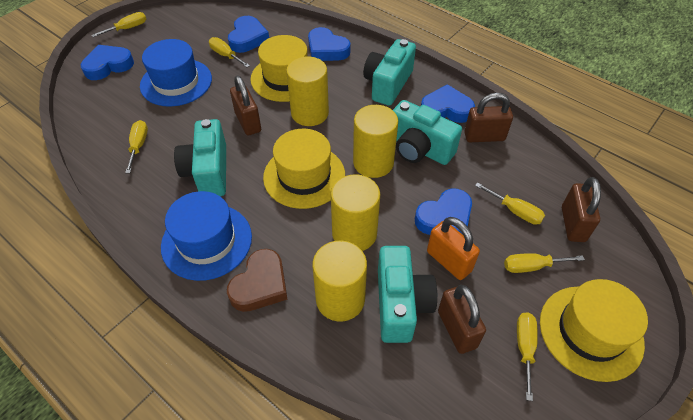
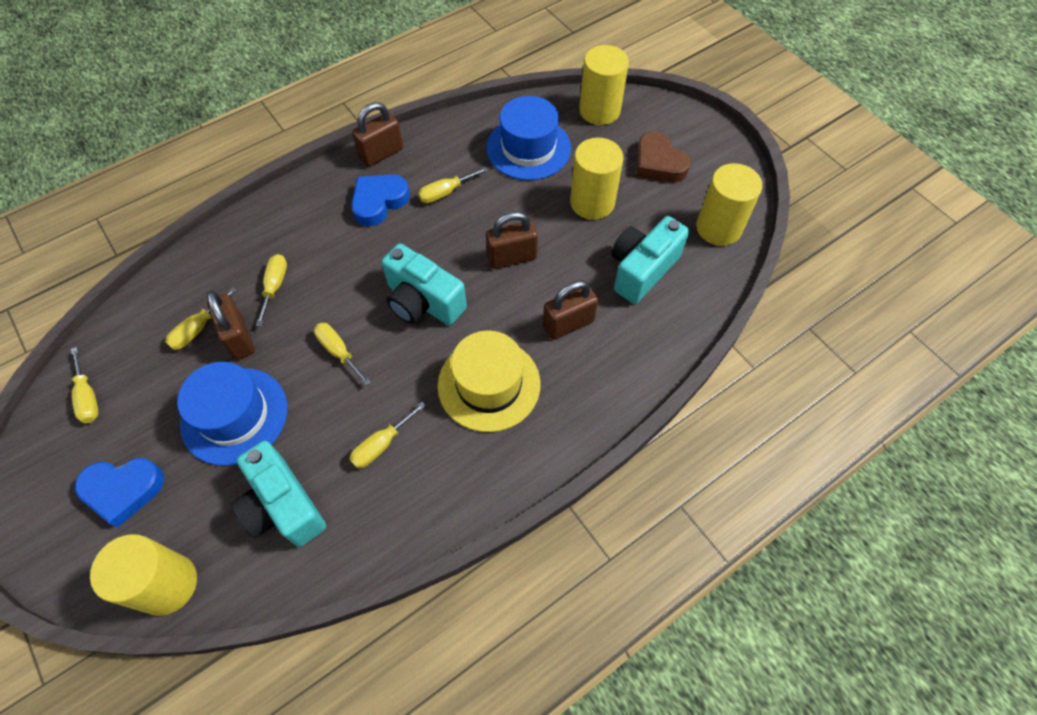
blue heart: [81,45,134,80] [228,16,269,53] [308,27,350,61] [415,188,472,235] [421,84,475,123] = 5 -> [75,458,164,528] [351,175,410,226] = 2
orange padlock: [427,217,480,280] = 1 -> none = 0
turquoise camera: [174,119,226,196] [363,39,416,106] [378,246,437,343] [393,100,462,165] = 4 -> [231,441,326,547] [381,244,467,325] [611,216,689,304] = 3
yellow hat: [250,35,307,102] [263,129,345,209] [540,279,648,382] = 3 -> [438,331,541,432] = 1

